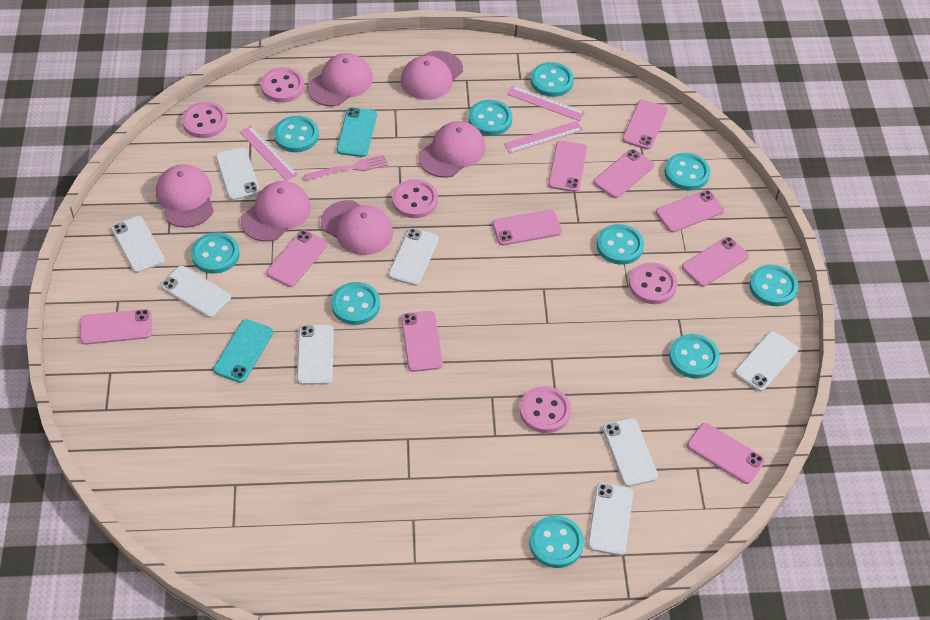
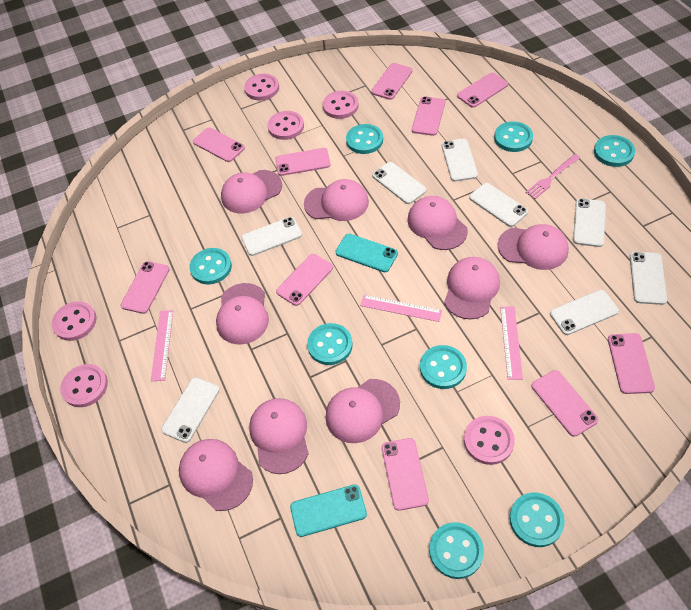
pink button: [182,102,227,138] [261,67,305,103] [392,179,438,218] [520,386,571,433] [629,262,678,304] = 5 -> [52,301,97,341] [60,364,108,407] [244,73,279,101] [268,111,304,140] [323,91,359,119] [464,416,515,465] = 6
pink cap: [156,164,214,228] [241,181,311,242] [307,53,373,106] [321,200,393,255] [401,51,463,100] [418,121,486,178] = 6 -> [179,439,253,511] [216,283,269,344] [221,170,282,214] [249,398,309,474] [304,179,369,221] [325,379,400,443] [408,196,468,250] [444,257,500,319] [498,224,569,270] = 9
turquoise button: [191,232,240,274] [274,116,319,152] [331,282,380,325] [468,100,512,136] [529,516,584,568] [531,62,574,97] [597,224,644,265] [664,153,710,190] [669,334,720,379] [749,264,798,306] = 10 -> [190,248,232,285] [307,323,353,365] [346,124,383,154] [420,345,467,389] [429,522,484,579] [494,121,533,152] [509,492,565,547] [594,135,635,167] = 8

